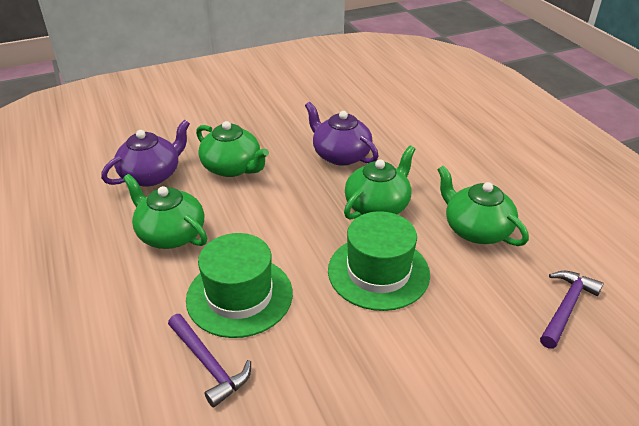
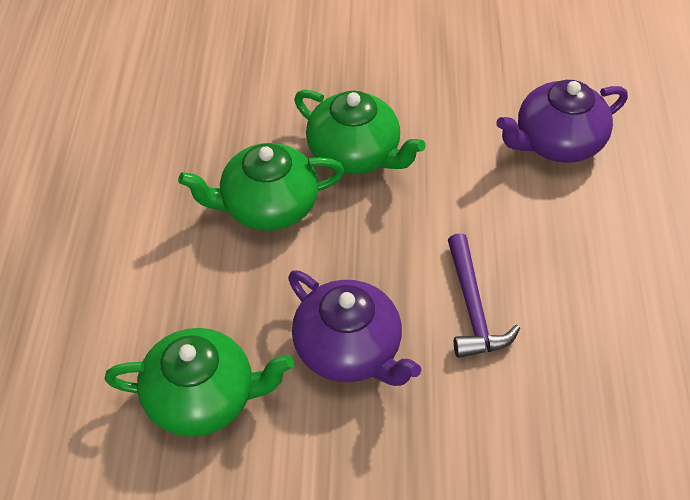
green hat: [186,233,293,338] [328,211,430,311] = 2 -> none = 0
green teapot: [123,174,207,249] [196,121,269,177] [344,145,416,220] [437,165,529,246] = 4 -> [104,328,294,437] [178,143,344,231] [294,90,426,174] = 3
purple hammer: [168,314,251,407] [540,271,604,349] = 2 -> [448,233,520,358] = 1

